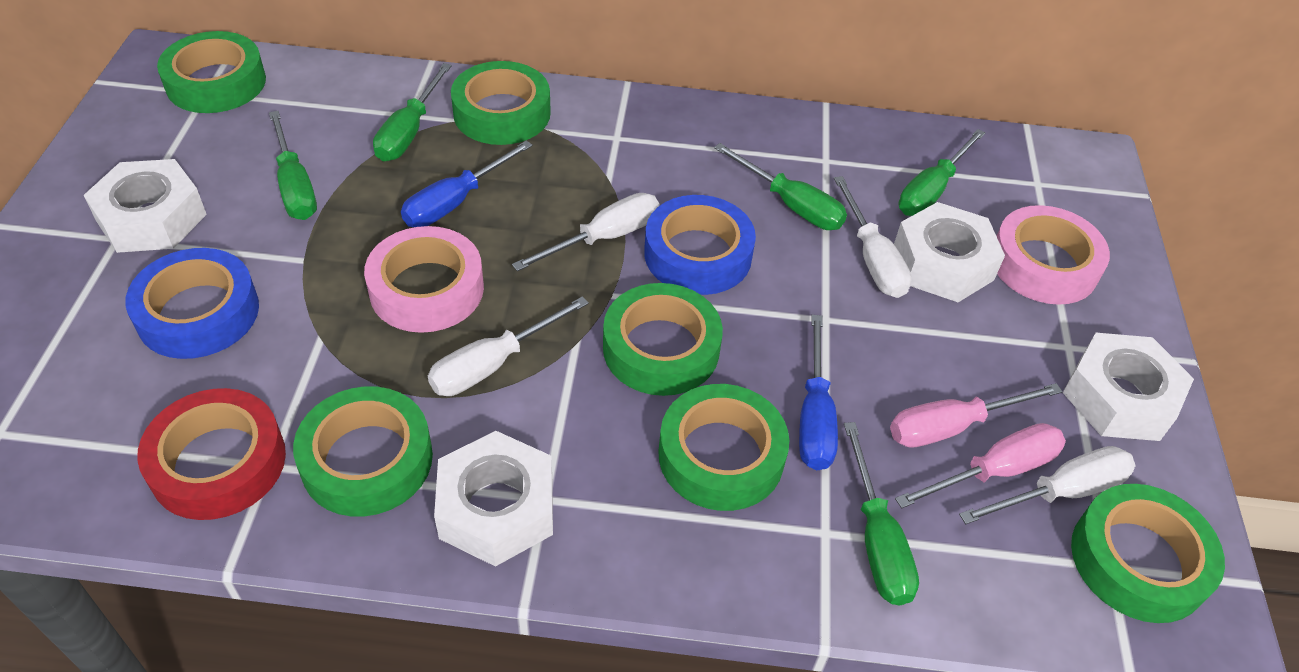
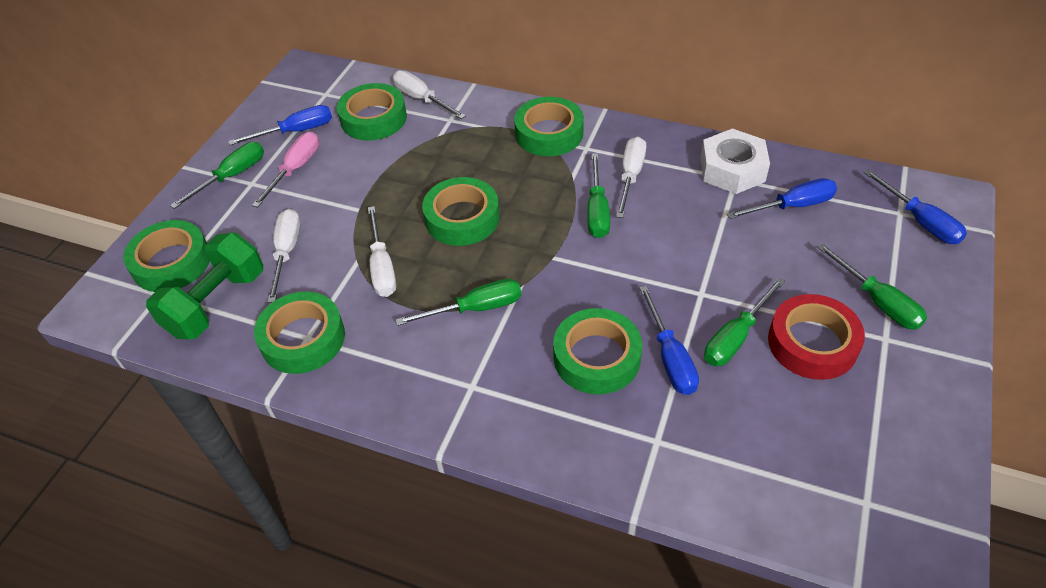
blue screwdriver: [401,140,533,227] [799,315,838,470] = 2 -> [228,105,332,145] [639,286,699,395] [727,178,837,219] [863,169,967,244] = 4
blue tape: [125,248,259,359] [644,195,756,295] = 2 -> none = 0
green dumbbell: none = 0 -> [146,233,263,340] = 1
pink screwdriver: [890,383,1063,447] [895,423,1066,508] = 2 -> [252,132,319,208] = 1
pink tape: [364,226,484,333] [997,205,1110,305] = 2 -> none = 0
white nut: [84,159,207,253] [434,431,553,567] [894,202,1005,302] [1063,333,1194,441] = 4 -> [700,128,770,194] = 1

